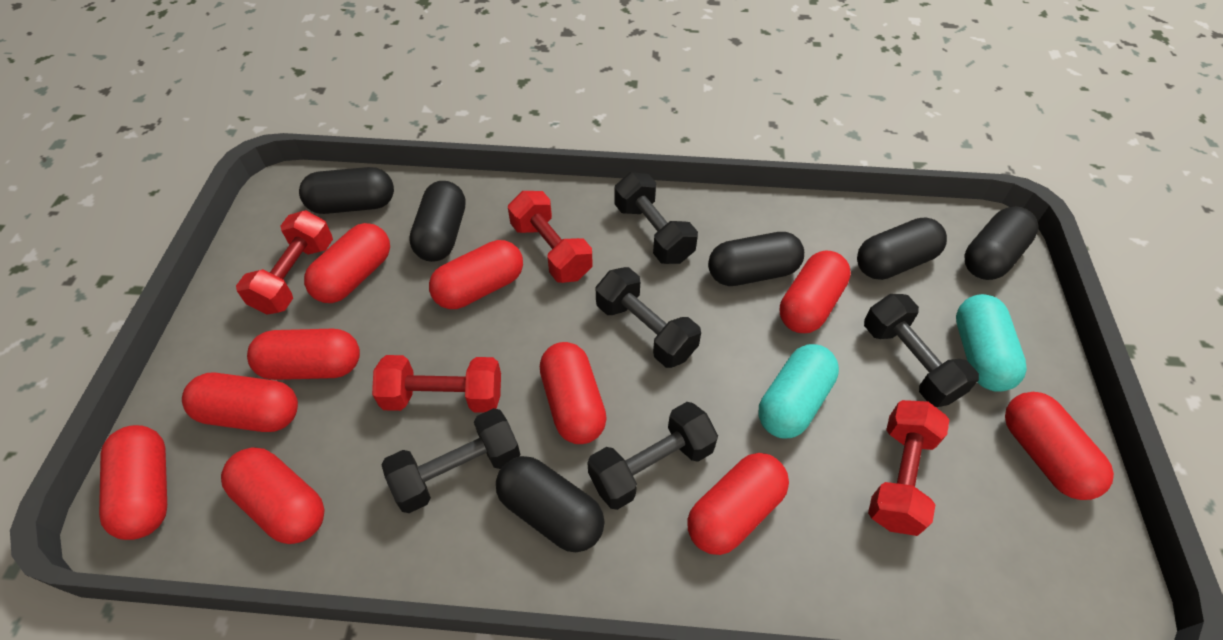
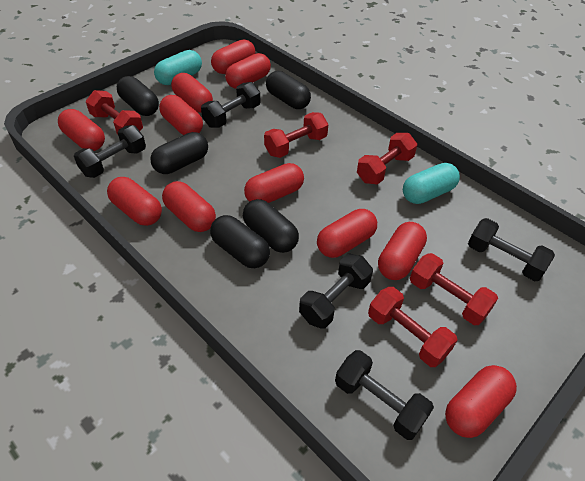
black capsule: [299,167,394,214] [409,181,466,262] [496,456,605,552] [708,232,804,286] [857,218,947,280] [965,206,1038,280] = 6 -> [117,76,159,116] [150,132,208,174] [210,215,270,268] [243,199,299,253] [266,71,311,109] = 5
red capsule: [99,425,167,540] [182,373,298,432] [221,447,324,544] [247,329,360,380] [304,223,390,303] [429,240,523,309] [540,342,607,444] [687,453,789,555] [780,250,851,333] [1005,392,1114,500] = 10 -> [58,109,105,151] [107,177,162,226] [159,95,203,135] [162,181,216,232] [171,73,213,113] [211,39,255,74] [225,53,271,89] [244,163,304,203] [317,209,377,258] [378,222,427,280] [445,365,517,438] = 11
red dumbbell: [236,210,333,315] [372,355,501,413] [508,191,593,283] [868,400,950,536] = 4 -> [86,90,143,134] [264,112,328,158] [357,133,417,185] [368,287,458,367] [410,253,498,325] = 5

